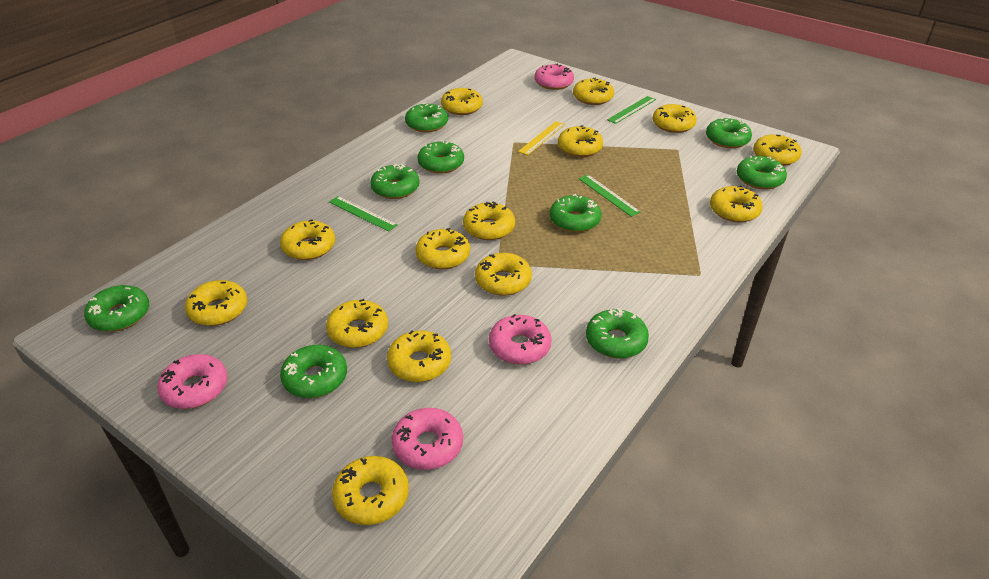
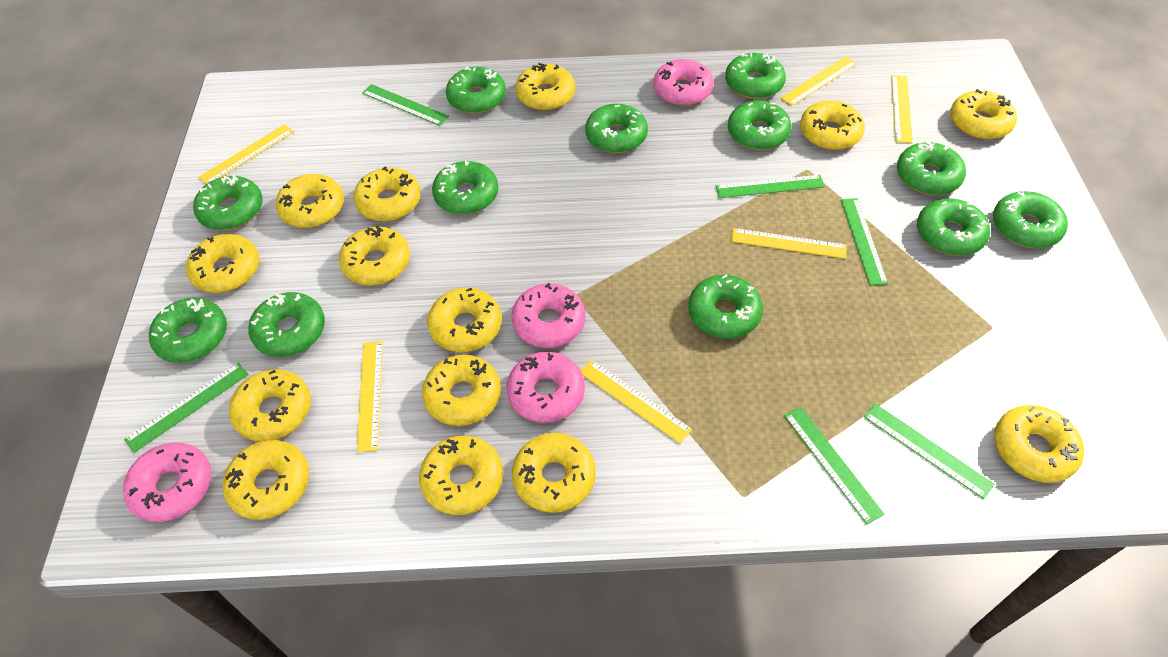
green donut: [84,285,149,332] [280,345,347,398] [370,164,420,199] [405,103,448,132] [418,140,464,174] [550,194,602,232] [586,308,649,359] [706,117,752,148] [737,156,787,190] = 9 -> [149,298,227,363] [193,175,263,230] [249,292,325,357] [432,160,498,214] [446,67,506,114] [585,104,648,153] [688,274,763,339] [725,53,786,99] [728,100,791,150] [897,141,966,195] [917,199,990,256] [993,191,1068,248] = 12
green ruler: [329,196,398,232] [579,175,641,217] [607,96,656,124] = 3 -> [124,363,249,453] [362,84,449,126] [716,175,825,198] [784,407,885,524] [841,198,888,285] [864,404,994,499] = 6
yellow ruler: [518,121,565,155] = 1 -> [199,124,294,184] [357,341,383,452] [581,359,692,444] [731,228,847,259] [781,56,857,106] [891,75,913,143] = 6

